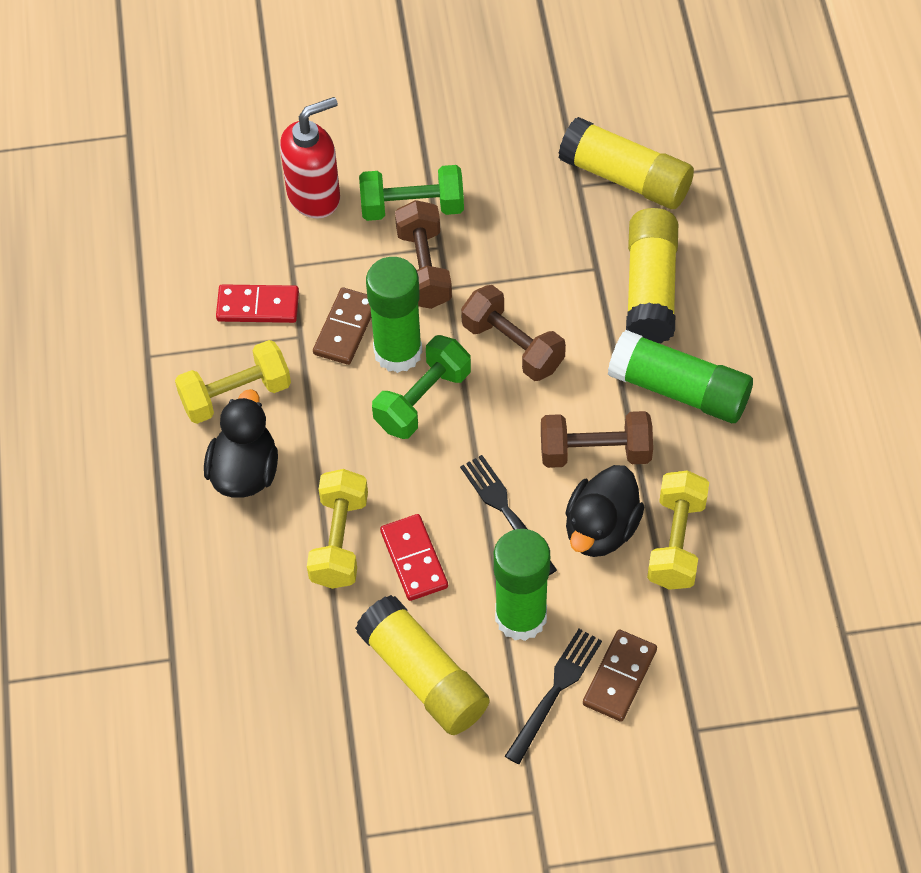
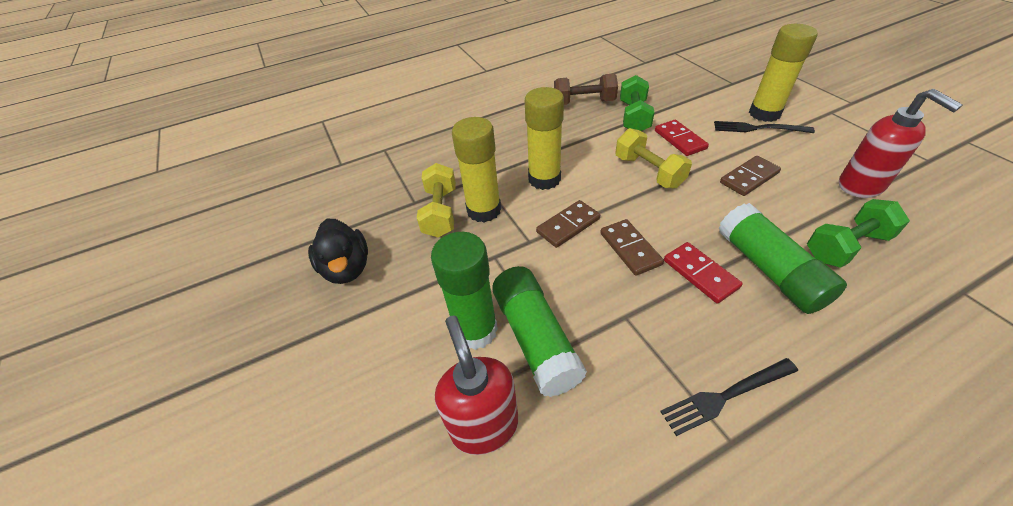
black duck: [204,389,278,498] [565,465,644,557] = 2 -> [308,219,368,284] = 1
brown domino: [313,287,371,365] [583,630,657,722] = 2 -> [536,200,600,248] [600,219,664,276] [720,156,781,196] = 3
brown dumbbell: [395,200,452,309] [461,285,566,381] [541,411,653,468] = 3 -> [554,73,618,105] = 1
red soap dispenser: [280,97,340,219] = 1 -> [435,316,518,455] [839,89,963,198] = 2
yellow dumbbell: [175,340,291,424] [307,469,368,589] [647,470,709,590] = 3 -> [417,163,456,238] [615,128,692,188] = 2

